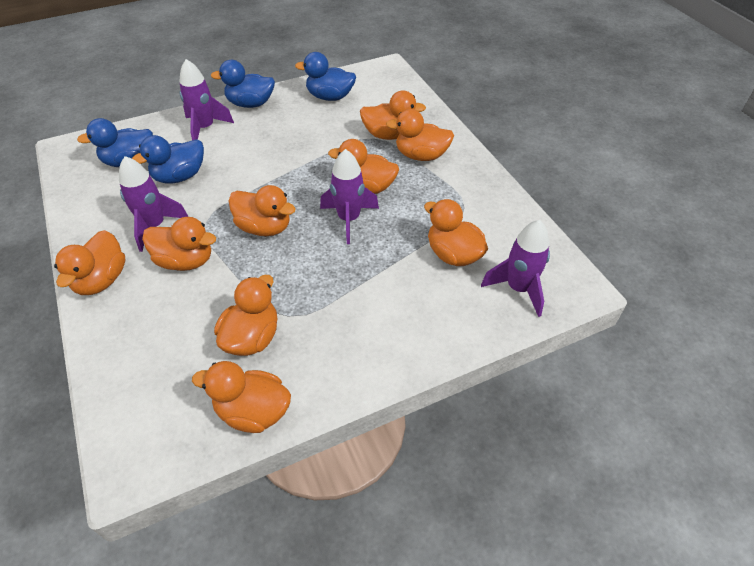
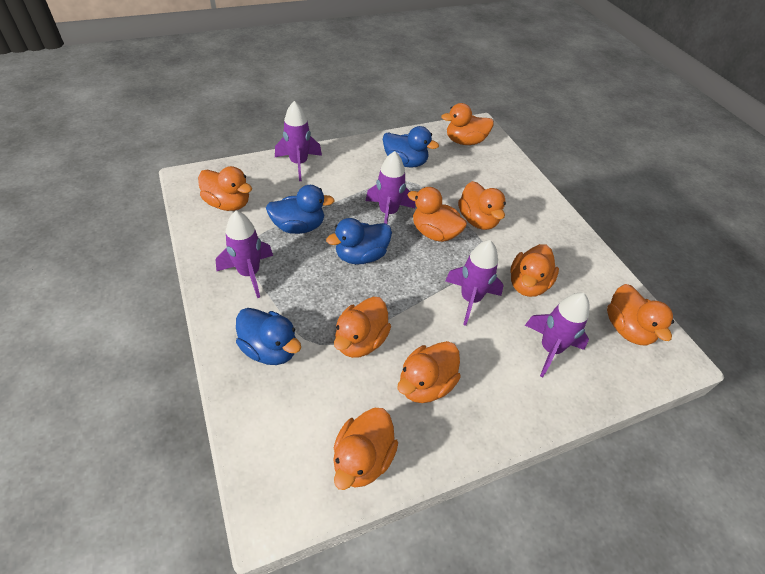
purple rocket: [119,156,189,252] [179,59,234,140] [320,149,379,244] [481,220,550,317] = 4 -> [216,211,273,298] [275,101,322,181] [366,151,415,224] [445,240,504,326] [525,293,589,377] = 5

